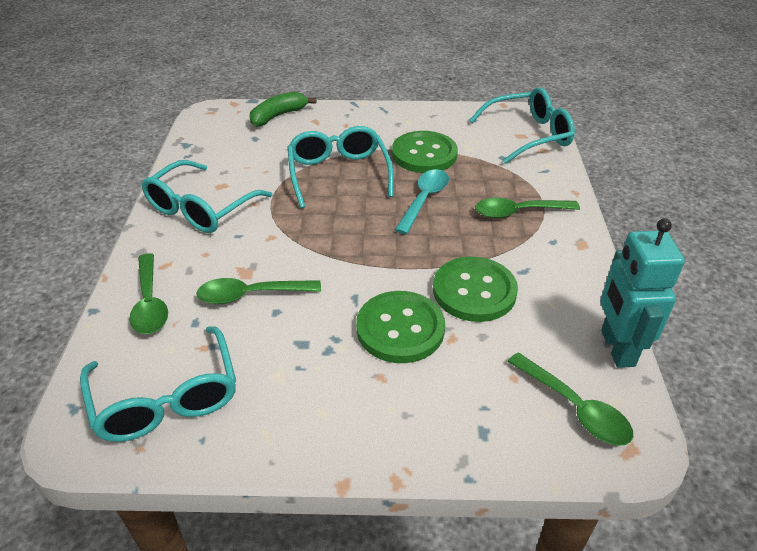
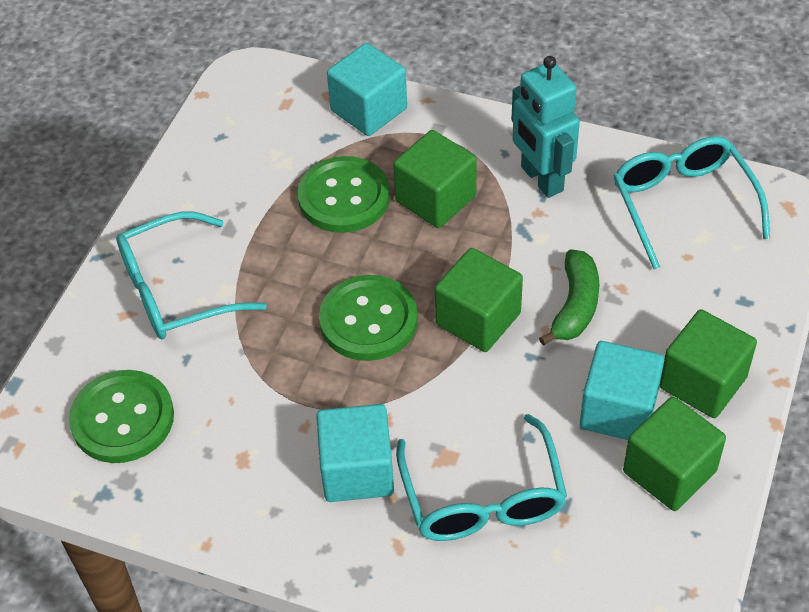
green cube: none = 0 -> [393,130,477,228] [435,248,523,352] [623,396,726,511] [660,309,757,418] = 4
green spoon: [130,253,168,334] [196,278,321,304] [475,198,580,218] [508,352,633,446] = 4 -> none = 0
turquoise cube: none = 0 -> [316,404,394,502] [327,43,407,136] [580,341,664,440] = 3
turquoise glasses: [80,326,236,442] [142,160,273,233] [287,126,394,208] [469,87,575,164] = 4 -> [116,212,267,339] [396,414,567,541] [614,136,770,269] = 3
turquoise spoon: [395,169,449,234] = 1 -> none = 0

